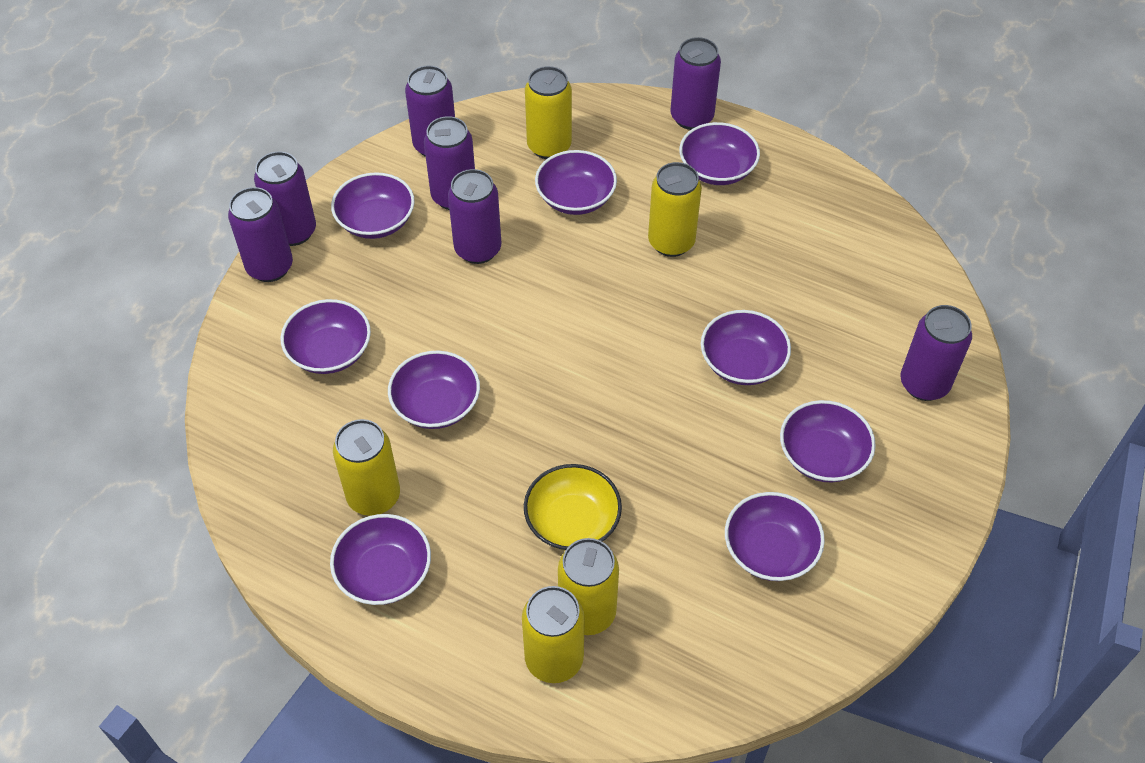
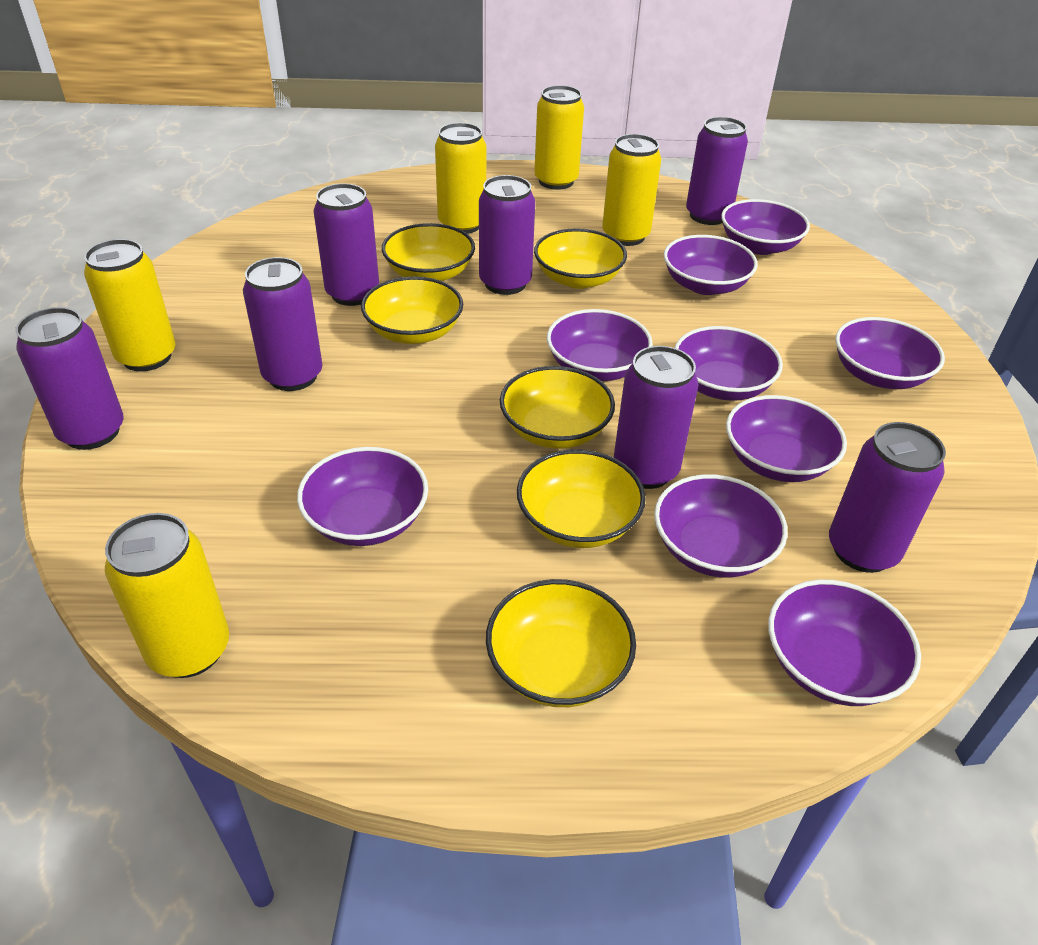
yellow bowl: [524,464,622,550] = 1 -> [361,276,463,344] [382,223,475,281] [486,579,636,707] [500,366,615,449] [517,449,646,548] [534,228,627,289] = 6

